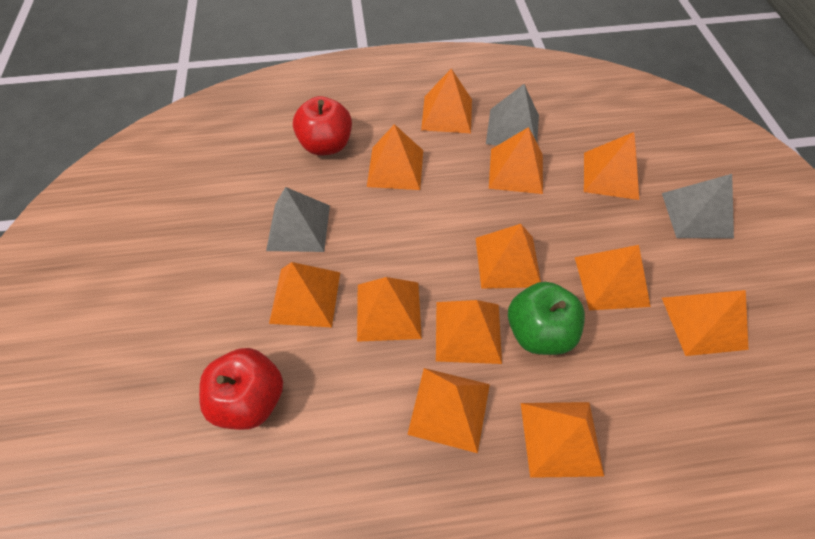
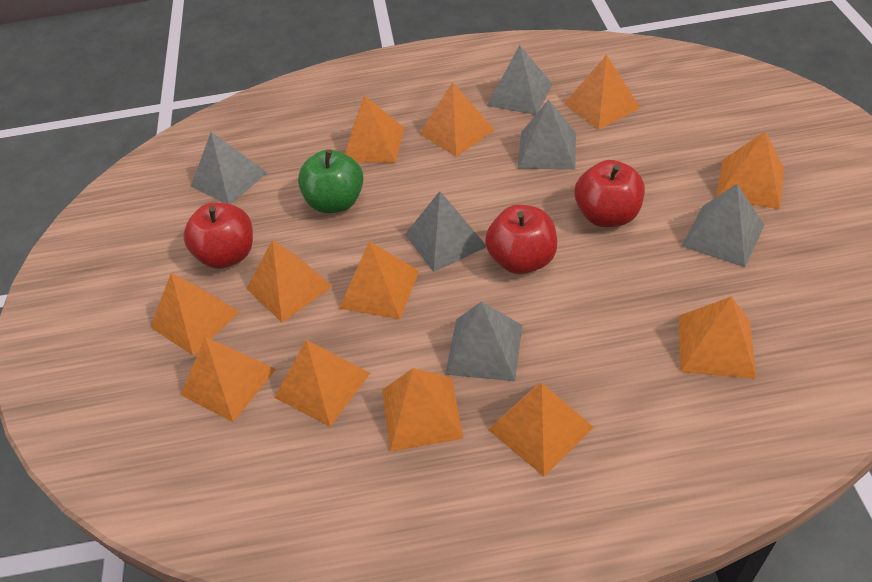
grey pyramid: [266,187,330,252] [486,84,539,145] [662,174,734,239] = 3 -> [191,132,268,204] [405,191,486,272] [445,302,523,381] [487,45,553,115] [518,100,576,170] [682,184,764,267] = 6
red apple: [199,348,283,430] [293,96,352,156] = 2 -> [183,203,253,269] [485,205,557,274] [575,160,645,227] = 3

